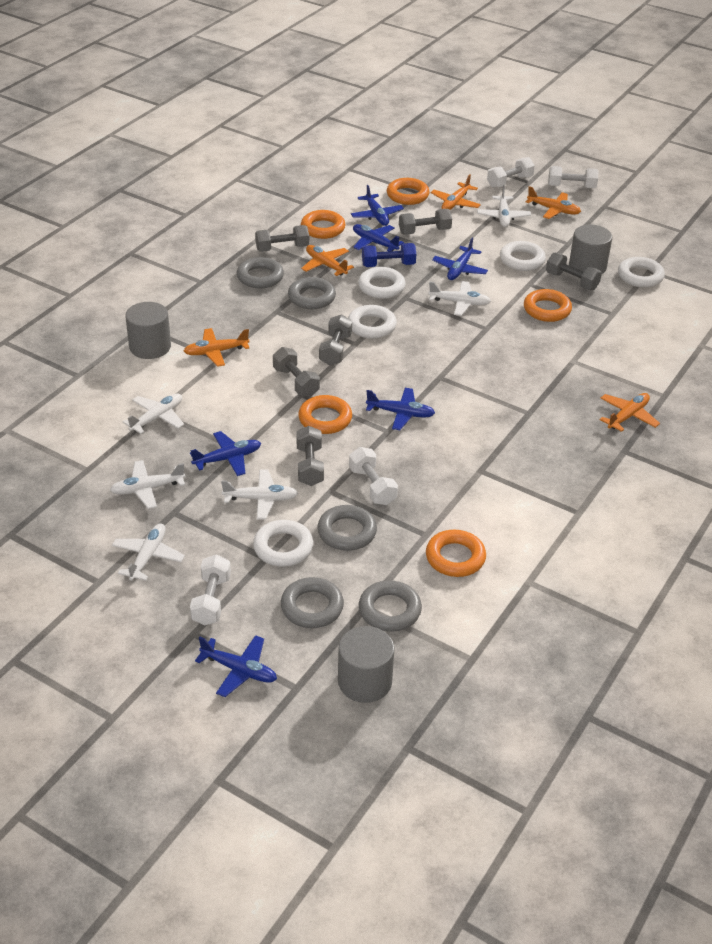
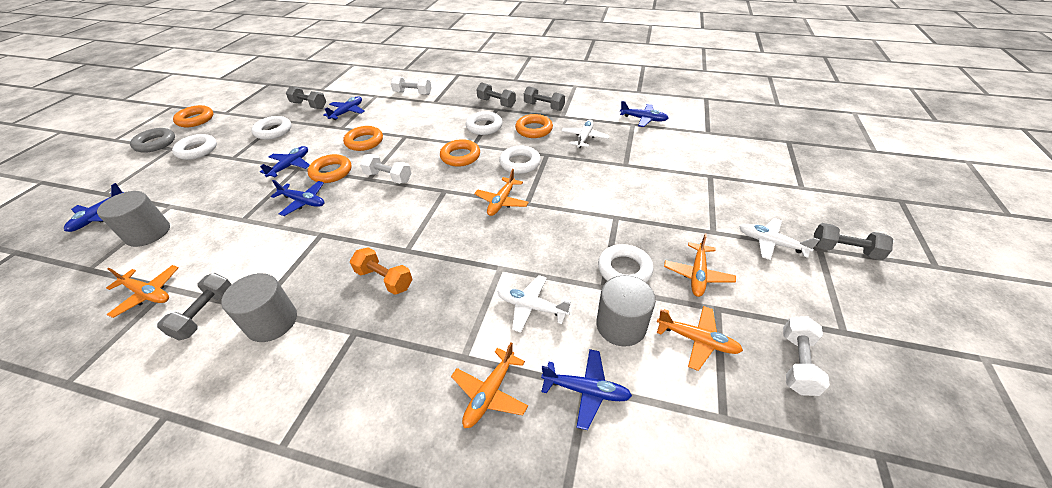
blue dumbbell: [362,243,416,267] = 1 -> none = 0
grey dumbbell: [255,225,309,252] [273,347,320,397] [296,426,324,486] [319,314,352,366] [399,209,452,235] [546,253,602,290] = 6 -> [157,273,232,341] [286,86,326,109] [476,82,516,108] [524,86,565,111] [814,223,893,260] = 5
grey ring: [237,257,284,288] [281,577,344,628] [288,277,336,309] [317,505,377,551] [359,580,422,632] = 5 -> [130,128,175,153] = 1
orange dumbbell: none = 0 -> [350,247,413,295] = 1
white dumbbell: [190,555,231,625] [349,447,398,505] [487,157,535,188] [548,166,598,188] = 4 -> [360,154,412,184] [391,76,432,95] [783,316,830,396] = 3
white plane: [110,460,185,509] [112,523,185,581] [122,393,184,434] [221,469,298,519] [428,281,491,316] [477,185,531,227] = 6 -> [497,275,571,333] [562,120,609,148] [739,218,820,260] = 3

